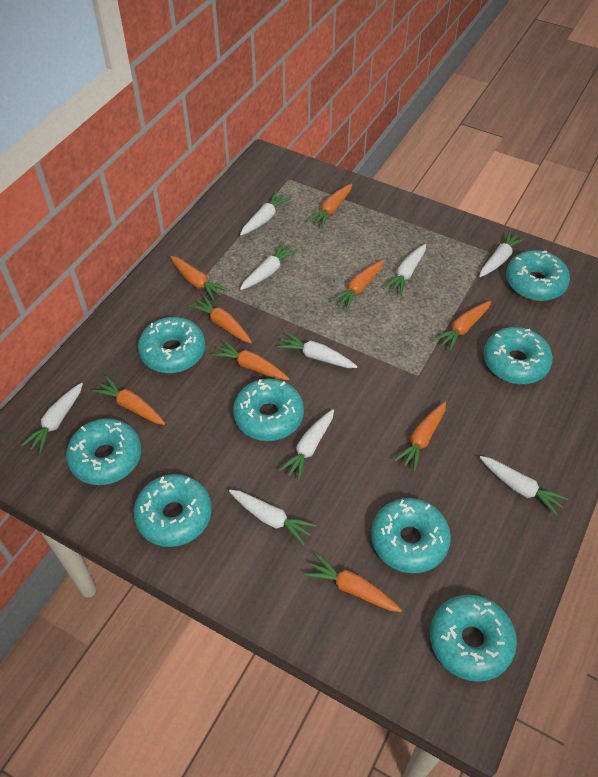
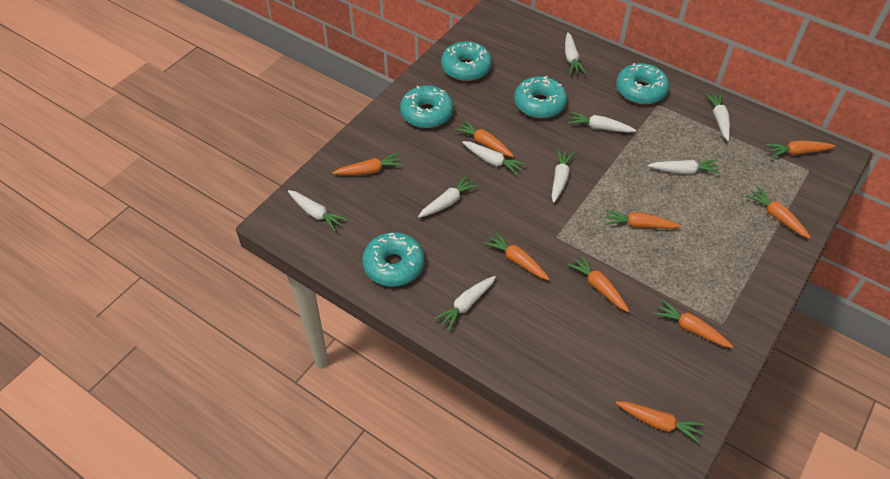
turquoise donut: [66,418,141,485] [133,474,212,547] [138,317,205,373] [233,379,304,441] [371,498,451,573] [430,595,517,682] [483,327,553,384] [506,250,570,301] = 8 -> [362,232,425,287] [400,86,453,128] [441,41,492,81] [514,76,567,118] [616,63,669,104] = 5

